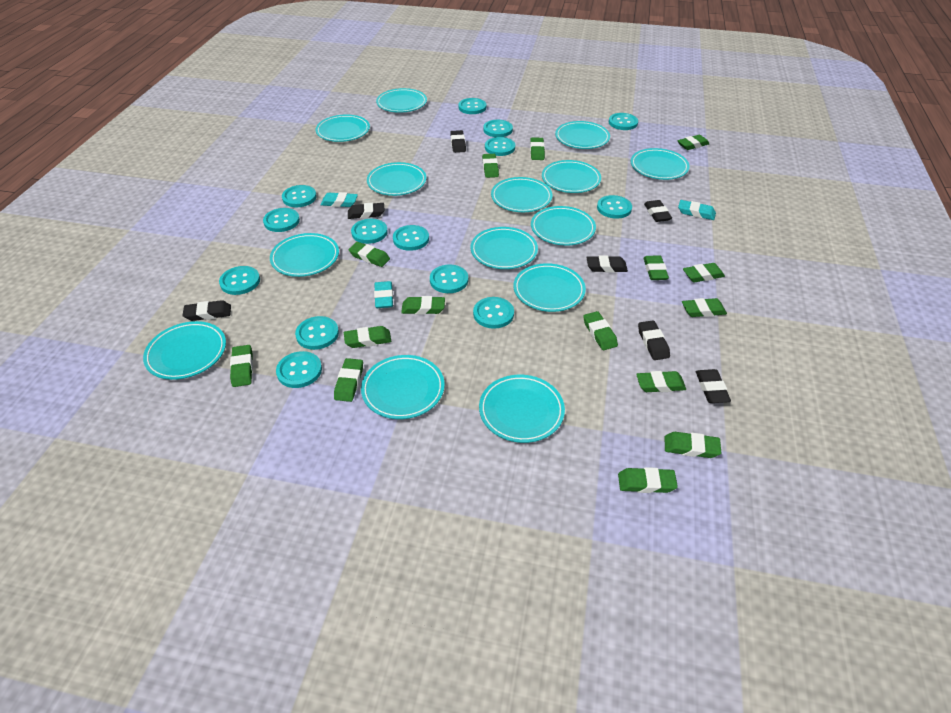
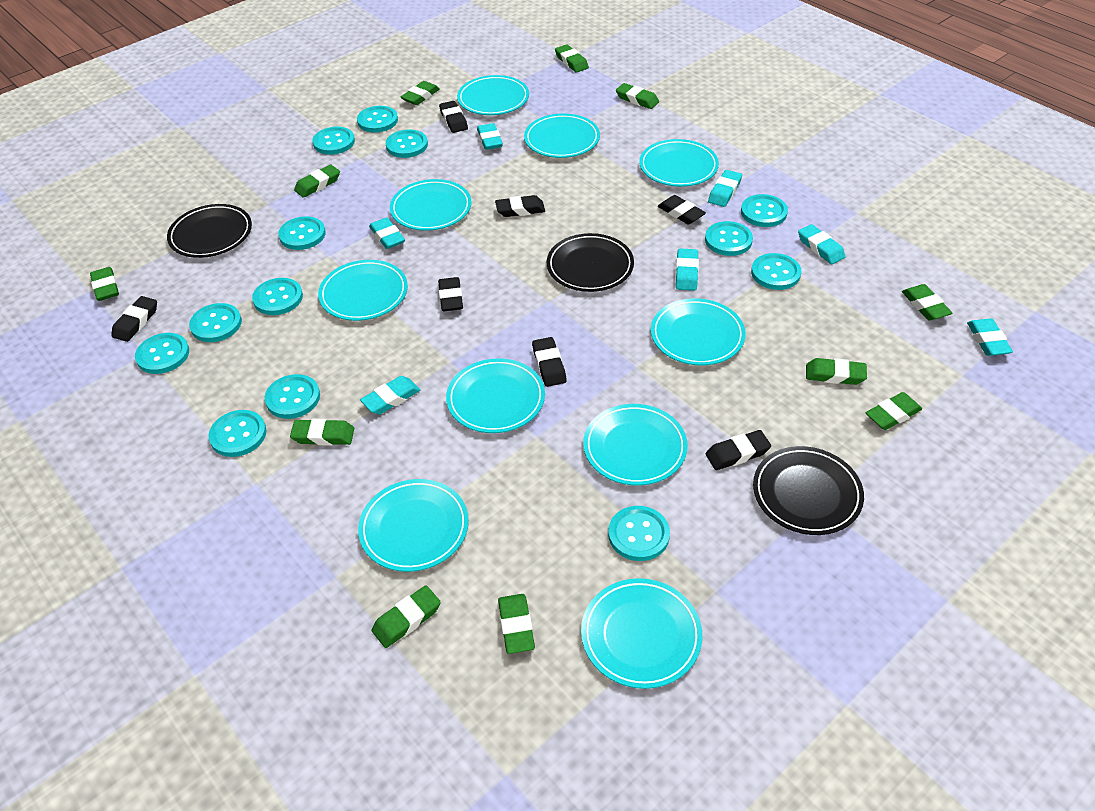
black plate: none = 0 -> [167,204,252,258] [547,233,634,292] [753,446,864,535] = 3
green eraser: [230,345,253,387] [334,358,363,402] [344,326,391,348] [349,242,390,267] [401,296,445,315] [482,154,499,178] [530,138,545,160] [583,311,618,350] [618,467,678,493] [636,371,686,392] [643,256,669,280] [664,432,721,458] [678,135,709,150] [682,298,727,317] [683,263,725,282] = 15 -> [90,267,119,301] [290,419,354,445] [294,164,340,198] [372,585,441,648] [401,81,440,105] [498,594,535,654] [555,44,589,72] [616,83,659,109] [806,358,867,385] [866,392,922,430] [902,284,952,321] = 11
turquoise button: [219,266,260,295] [263,208,300,232] [276,351,322,388] [282,185,317,207] [295,316,339,350] [351,219,388,244] [393,225,429,251] [430,264,468,293] [458,98,487,114] [473,297,514,329] [483,120,513,137] [485,137,515,156] [597,195,632,219] [609,113,638,130] = 14 -> [135,333,189,374] [189,303,242,342] [208,410,267,457] [252,278,303,315] [264,374,320,419] [278,216,326,250] [312,127,355,155] [357,106,398,133] [386,129,428,158] [608,506,670,561] [705,221,753,256] [741,194,788,227] [751,253,801,290] = 13
turquoise eraser: [321,192,358,207] [374,281,393,308] [678,200,716,220] = 3 -> [360,376,420,414] [369,217,405,249] [477,123,503,150] [675,248,699,291] [708,170,742,207] [798,224,846,264] [967,318,1013,356] = 7
turquoise plate: [143,321,226,380] [270,233,339,277] [316,115,370,142] [361,355,445,419] [367,162,426,196] [376,88,427,113] [471,227,538,269] [479,375,565,443] [491,177,552,212] [513,263,586,312] [531,206,596,246] [542,160,601,193] [555,121,610,149] [631,148,690,180] = 14 -> [318,260,408,321] [358,479,469,572] [390,179,472,231] [446,358,545,433] [457,75,529,115] [524,114,600,158] [581,578,702,689] [583,404,688,486] [639,139,719,187] [651,298,746,365] = 10

